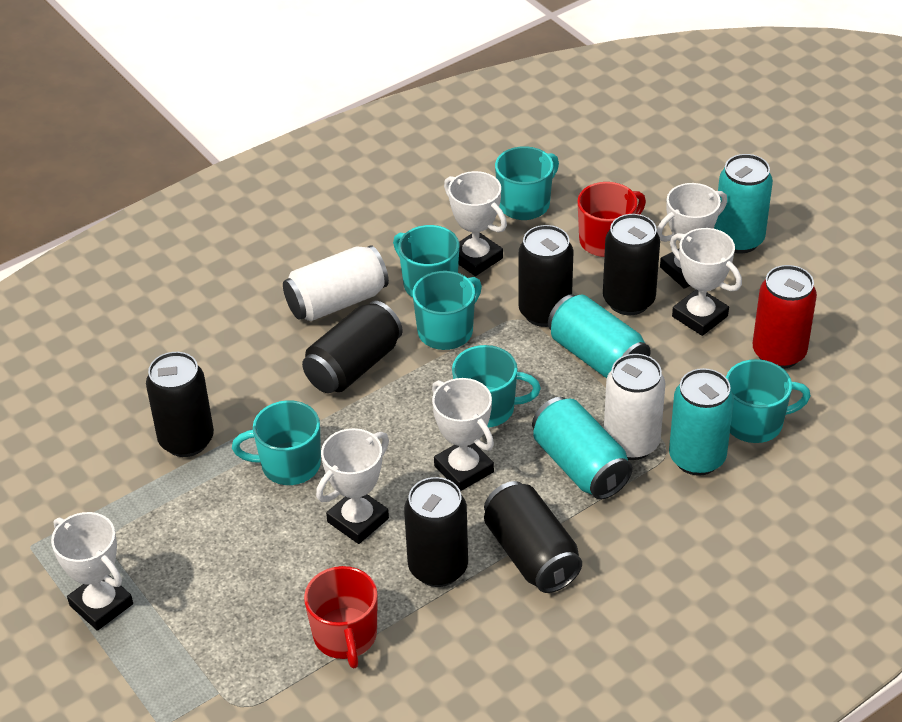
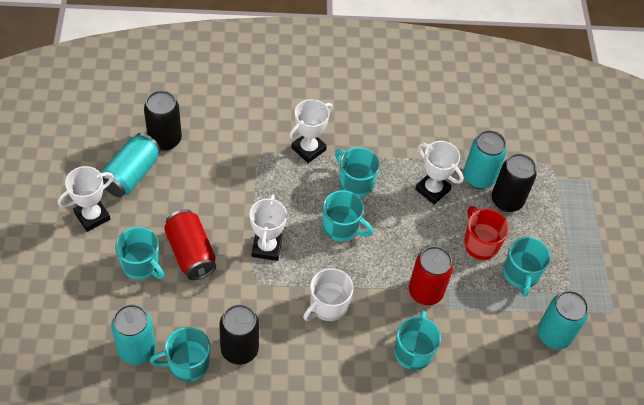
black can: [146,352,214,457] [302,301,403,394] [404,477,468,587] [484,481,582,593] [518,225,574,327] [603,214,660,315] = 6 -> [144,90,182,151] [219,304,259,365] [492,153,537,212] = 3
red can: [753,265,817,369] = 1 -> [164,209,216,280] [409,246,453,305] = 2
red mug: [304,566,378,669] [577,182,646,257] = 2 -> [464,206,509,260] = 1
white can: [283,245,389,321] [604,354,665,460] = 2 -> none = 0
white mug: none = 0 -> [303,268,353,321] = 1
white trophy: [51,512,133,631] [316,428,389,544] [432,378,494,491] [444,171,507,276] [657,183,727,289] [670,228,742,336] = 6 -> [58,166,114,232] [250,194,287,261] [289,99,333,163] [415,141,463,205] = 4

